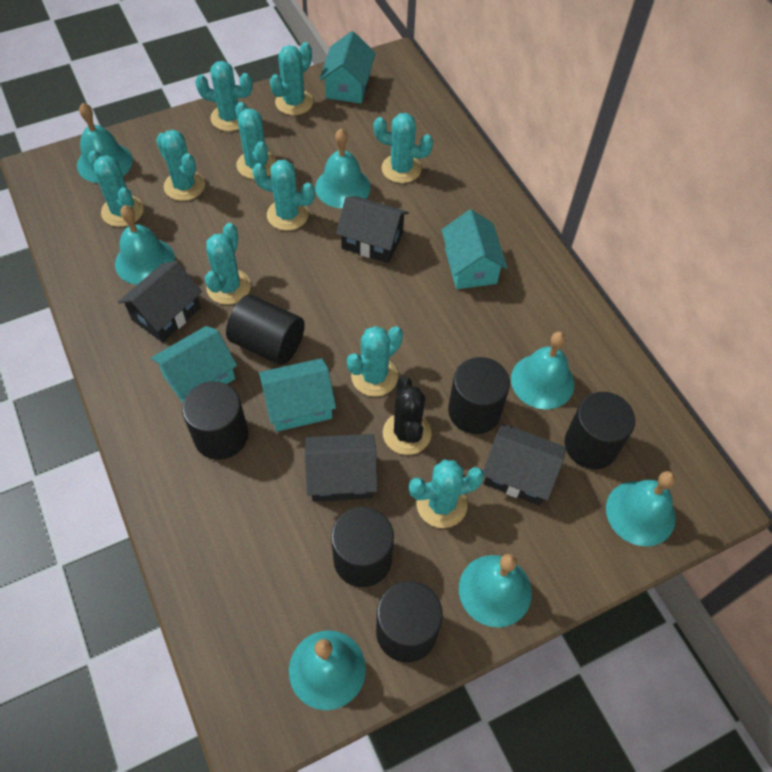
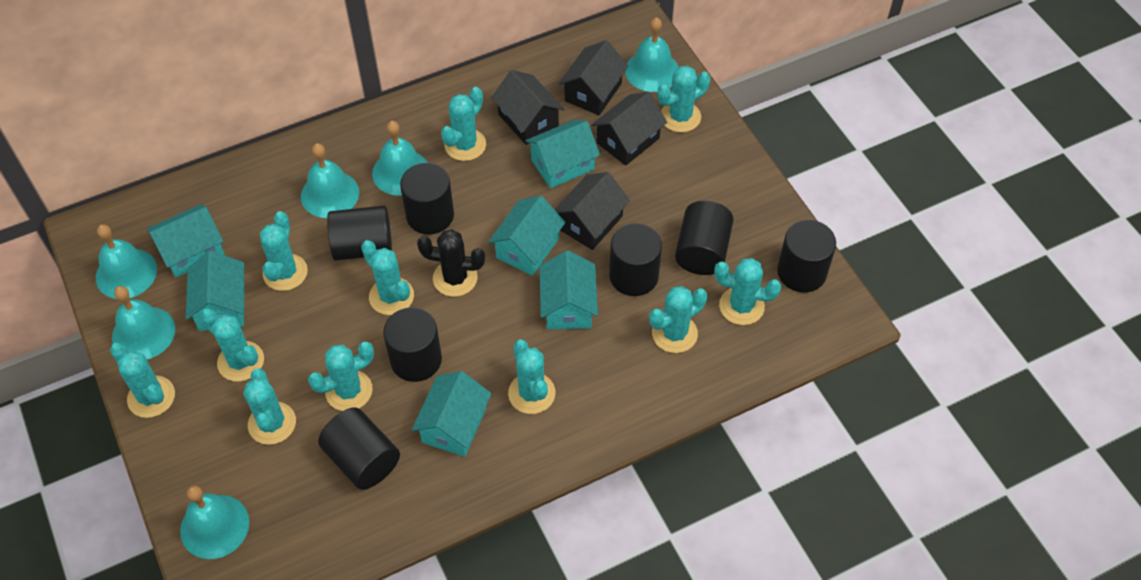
black cylinder: [182,381,248,460] [226,295,305,365] [331,507,394,587] [376,581,443,662] [448,357,510,434] [564,392,635,469] = 6 -> [318,407,400,490] [327,206,392,261] [383,307,442,382] [400,163,454,235] [609,223,662,296] [675,201,734,275] [777,220,836,293] = 7
turquoise bell: [77,103,133,183] [115,205,175,285] [289,630,366,710] [315,129,371,208] [459,554,532,627] [511,332,574,409] [606,471,676,547] = 7 -> [96,224,157,299] [112,286,175,359] [180,485,249,559] [301,143,359,218] [372,121,428,196] [625,17,678,92] = 6
turquoise cactus: [88,150,144,227] [156,130,205,201] [195,61,253,131] [205,223,251,305] [235,102,276,179] [252,160,315,231] [270,42,313,115] [347,326,403,397] [374,113,433,183] [409,460,484,528] = 10 -> [110,343,175,418] [201,308,264,382] [243,368,296,445] [260,211,308,291] [308,342,374,411] [361,240,414,315] [441,87,486,161] [508,339,555,414] [649,286,707,353] [657,66,710,132] [714,258,781,325] = 11
turquoise house: [151,326,237,402] [259,358,336,432] [319,31,376,103] [441,210,507,289] = 4 -> [147,204,225,278] [186,251,244,331] [412,371,491,457] [488,196,566,276] [526,120,600,189] [539,250,598,330] = 6

